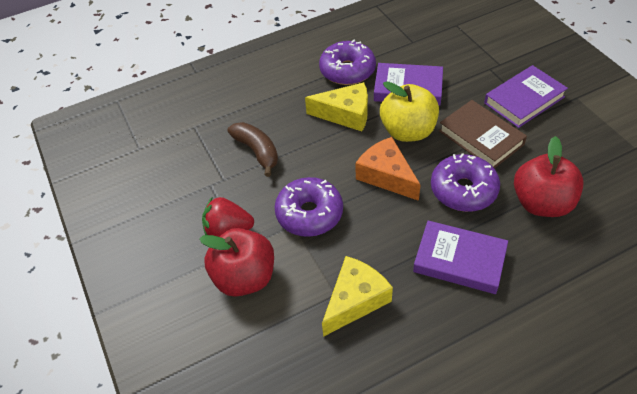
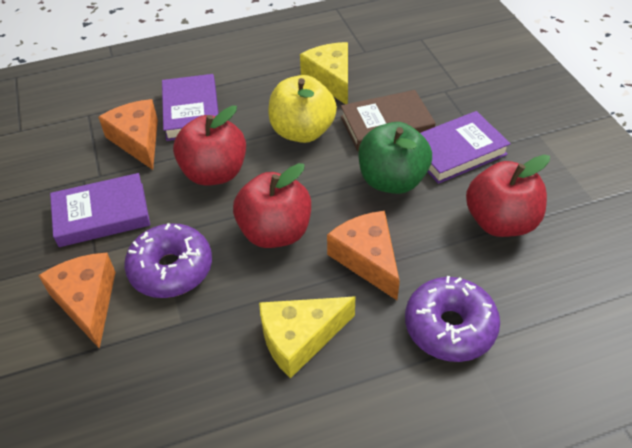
brown banana: [228,122,278,177] = 1 -> none = 0
green apple: none = 0 -> [358,122,432,194] = 1
orange cheese: [356,137,421,201] = 1 -> [38,253,116,349] [98,99,158,170] [327,211,400,300] = 3
purple donut: [275,177,343,237] [319,40,376,85] [431,153,500,212] = 3 -> [124,223,212,298] [405,276,500,362] = 2
red apple: [199,228,274,297] [514,136,584,217] = 2 -> [173,105,246,186] [233,163,311,248] [466,155,550,237] = 3
red strawberry: [202,197,254,237] = 1 -> none = 0

